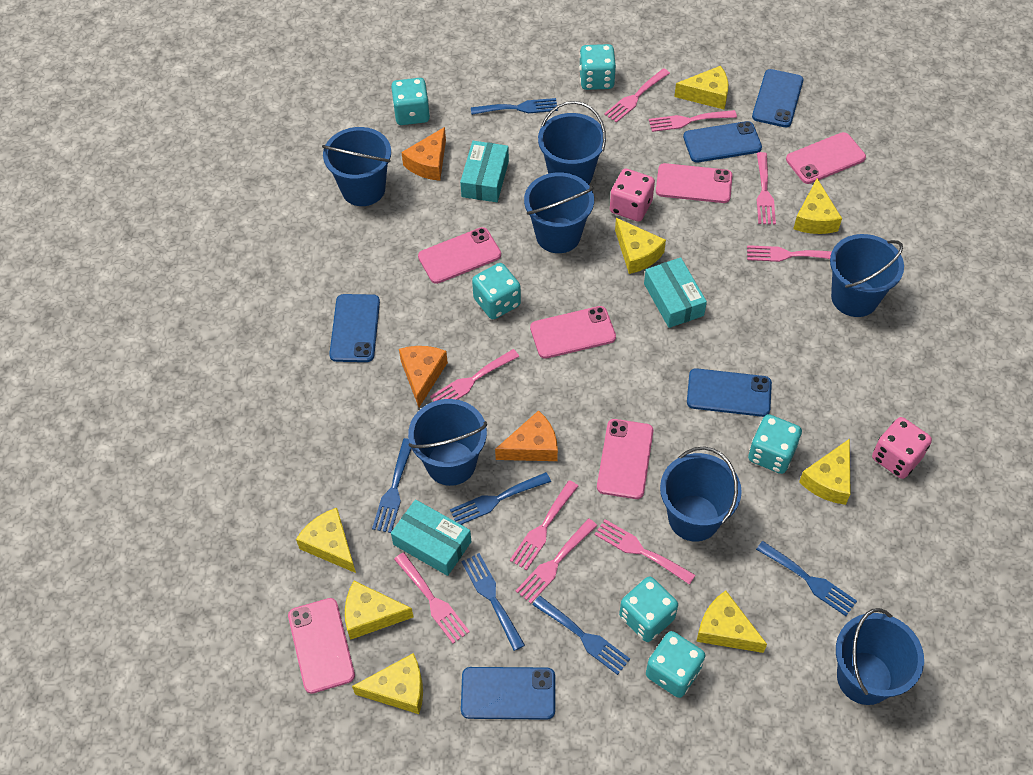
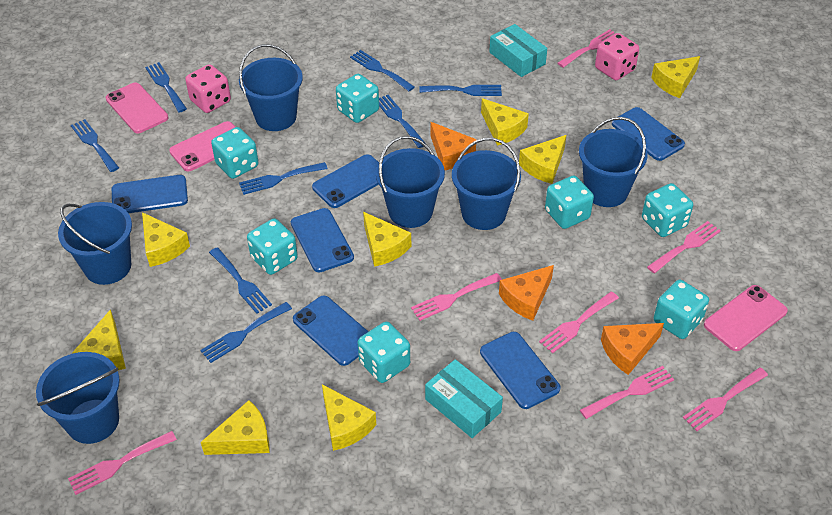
blue bucket: [322,127,391,206] [408,399,487,486] [524,172,594,253] [538,101,606,185] [660,447,742,542] [830,234,904,317] [836,608,924,705] = 7 -> [36,352,120,444] [58,202,132,285] [239,44,303,131] [376,136,445,228] [452,138,521,230] [579,117,648,207] = 6
blue fork: [372,438,412,533] [450,472,551,525] [462,553,525,651] [471,98,558,115] [532,596,630,675] [756,541,857,616] = 6 -> [71,119,119,172] [145,62,187,112] [200,302,292,363] [209,247,272,314] [239,162,327,195] [350,50,415,91] [379,95,426,148] [419,85,502,96] = 8
blue phone: [329,294,380,362] [461,667,555,720] [683,121,762,162] [687,368,772,417] [752,69,803,127] = 5 -> [112,175,188,213] [291,208,354,272] [293,295,368,366] [312,154,379,208] [480,332,560,409] [612,107,685,161] = 6
pink fork: [394,552,470,644] [430,349,519,401] [510,480,578,570] [516,518,597,604] [595,519,695,585] [604,68,670,123] [649,110,737,132] [747,245,832,262] [757,152,776,224] = 9 -> [68,431,177,495] [411,273,502,321] [539,291,619,354] [557,29,616,68] [580,366,674,419] [647,221,721,273] [683,367,768,431] = 7
pink phone: [288,598,355,694] [418,227,501,284] [530,306,616,359] [597,419,653,499] [656,163,732,203] [786,132,866,184] = 6 -> [106,83,168,133] [169,121,235,171] [704,285,788,351] = 3
turquoise box: [391,499,472,576] [460,141,509,202] [644,258,707,328] = 3 -> [425,359,503,438] [489,24,547,77] = 2
turquoise dice: [391,78,430,125] [472,263,521,319] [579,44,616,90] [619,576,678,642] [646,631,705,698] [748,414,802,474] = 6 -> [211,127,259,179] [247,219,298,275] [336,74,379,123] [358,322,410,383] [545,176,594,229] [642,183,693,237] [654,280,709,339] = 7

